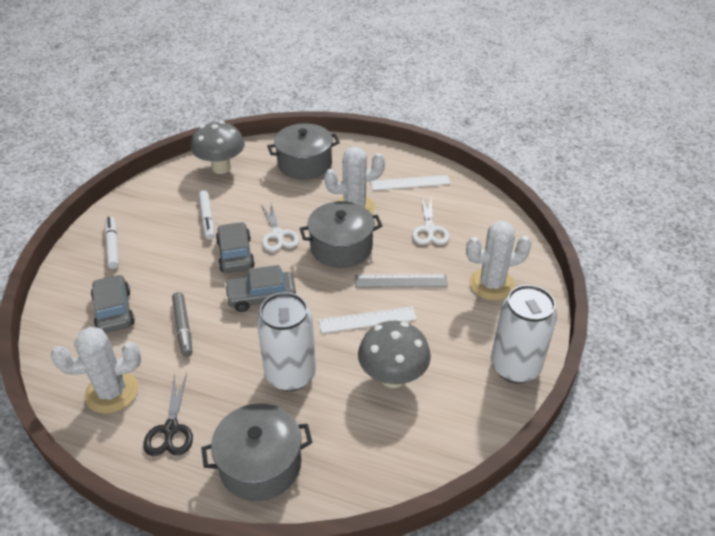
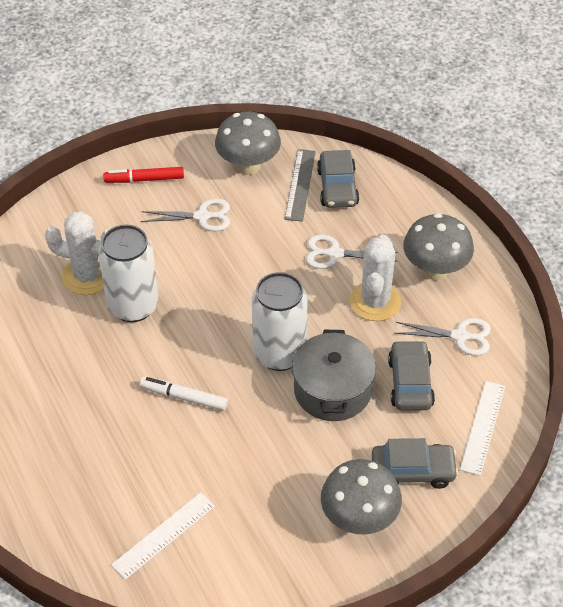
black scissors: [143,373,193,456] = 1 -> none = 0
grey marker: [172,292,192,357] = 1 -> none = 0
grey mushroom: [191,121,245,174] [358,321,431,388] = 2 -> [215,112,281,175] [321,459,402,535] [403,213,474,280] = 3
grey pot: [201,403,312,501] [267,123,340,179] [300,201,382,268] = 3 -> [292,330,376,421] = 1
red marker: none = 0 -> [103,167,184,183] = 1
white cactus: [51,327,141,414] [324,147,385,214] [466,221,532,301] = 3 -> [45,211,110,295] [350,234,401,321] = 2
white marker: [105,216,119,269] [199,190,214,240] = 2 -> [140,377,228,411] = 1
white scissors: [261,203,299,252] [412,197,449,245] = 2 -> [141,199,230,231] [306,235,398,269] [395,318,491,356] = 3

